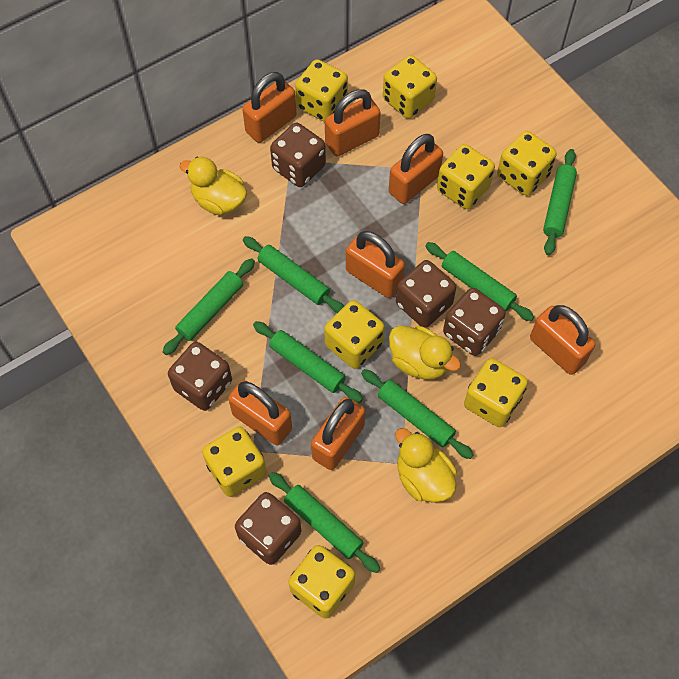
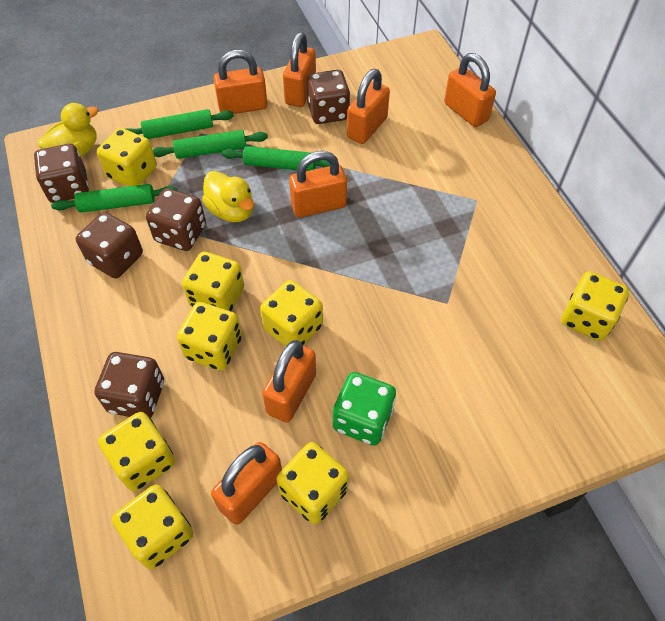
green dice: none = 0 -> [333,372,396,446] = 1
green rolling pin: [163,258,255,355] [243,236,344,313] [253,321,363,403] [269,472,380,573] [361,369,474,459] [425,242,534,321] [543,149,577,255] = 7 -> [51,184,177,213] [126,109,234,139] [153,130,268,159] [221,146,330,171] = 4
yellow duck: [179,157,247,215] [389,326,461,379] [395,428,457,503] = 3 -> [38,103,99,157] [202,171,254,222] = 2

